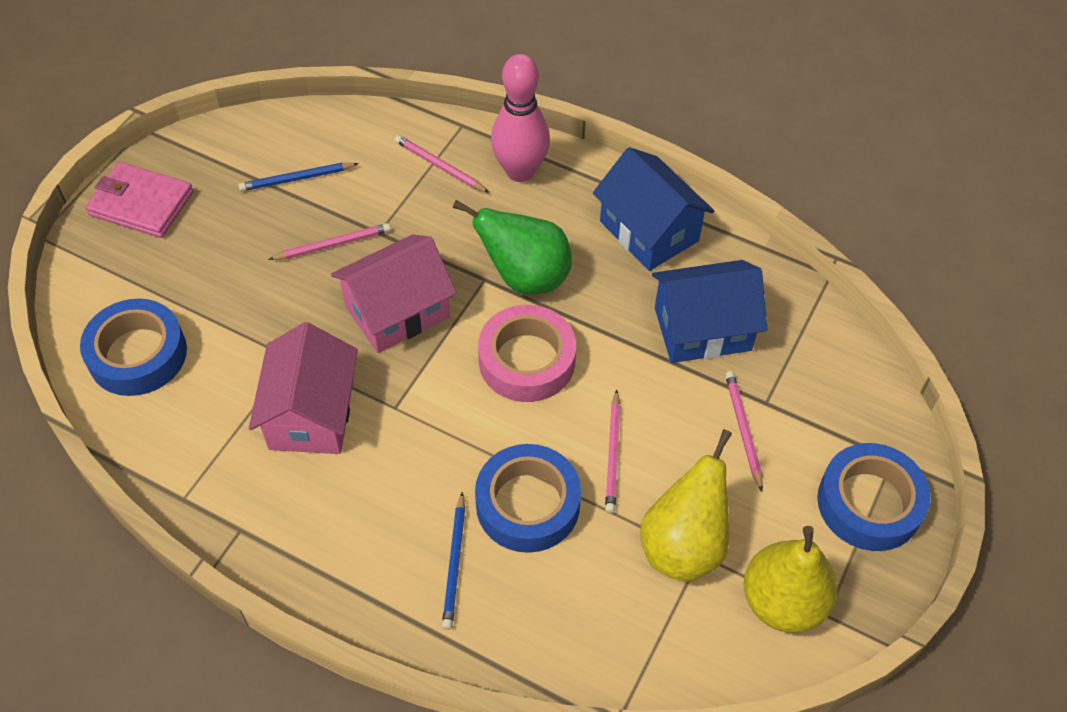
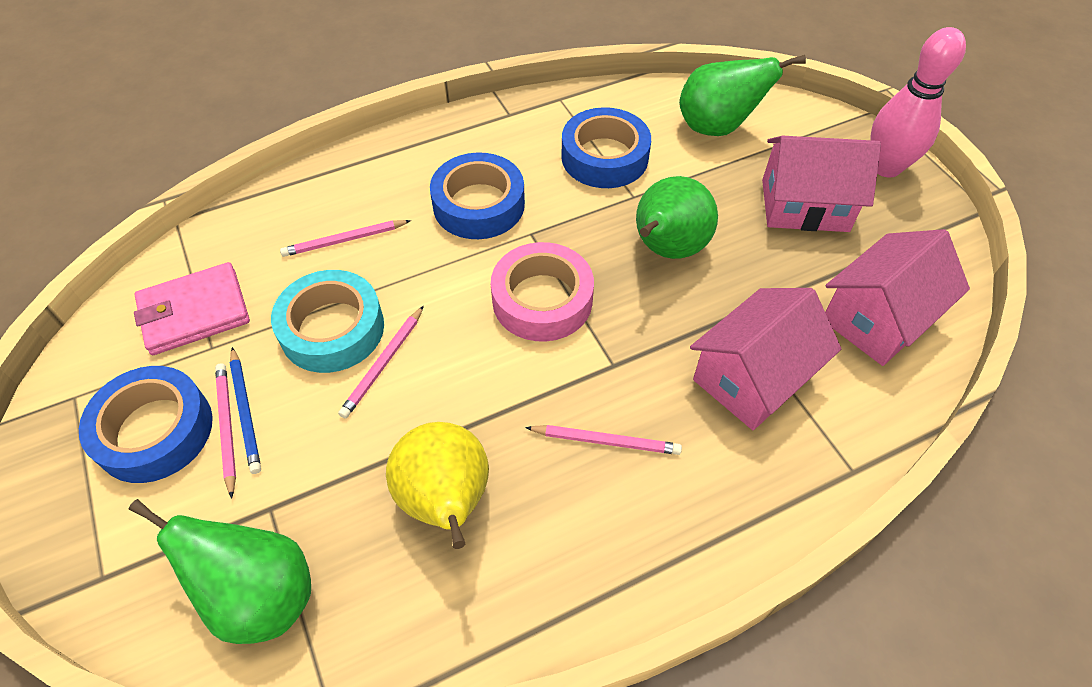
blue house: [593,147,714,271] [652,260,767,363] = 2 -> none = 0
blue pencil: [238,163,359,191] [442,492,465,630] = 2 -> [230,347,261,474] = 1
green pear: [453,200,572,294] = 1 -> [129,499,311,644] [636,176,718,259] [679,55,806,136] = 3
pink house: [249,322,358,454] [331,234,457,353] = 2 -> [690,288,841,430] [762,136,881,232] [825,229,970,366] = 3
turquoise tape: none = 0 -> [271,270,384,373] = 1
yellow pear: [640,429,732,582] [743,526,837,633] = 2 -> [386,422,489,549] = 1

